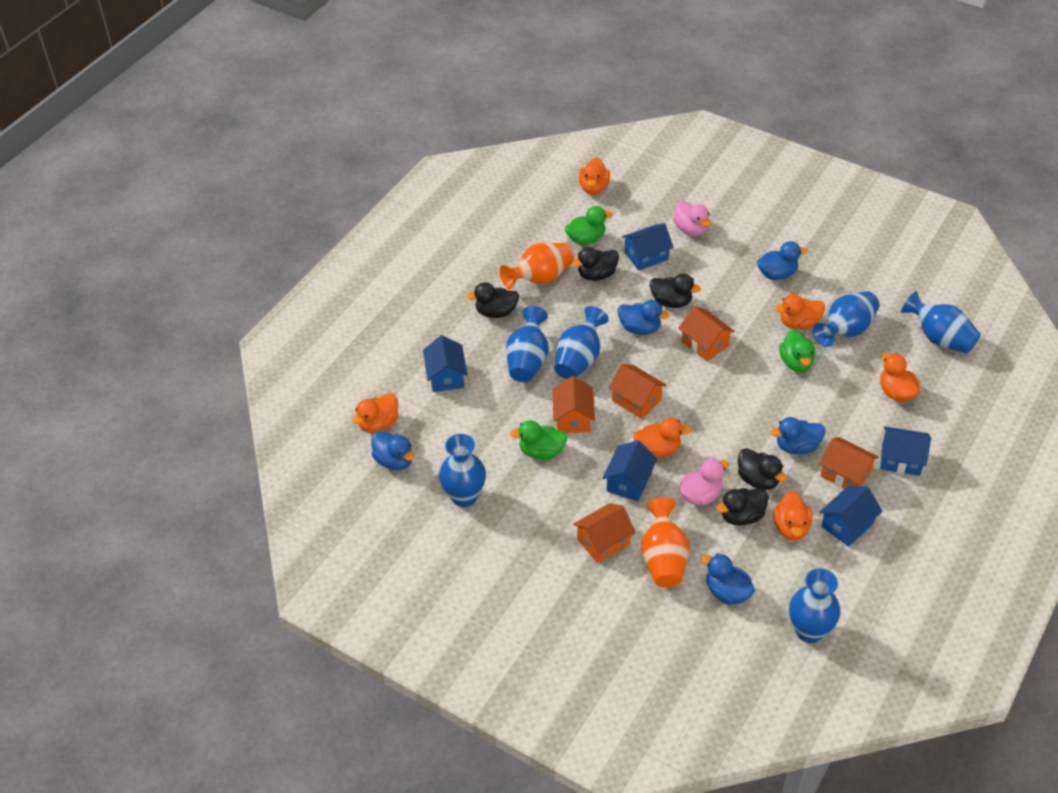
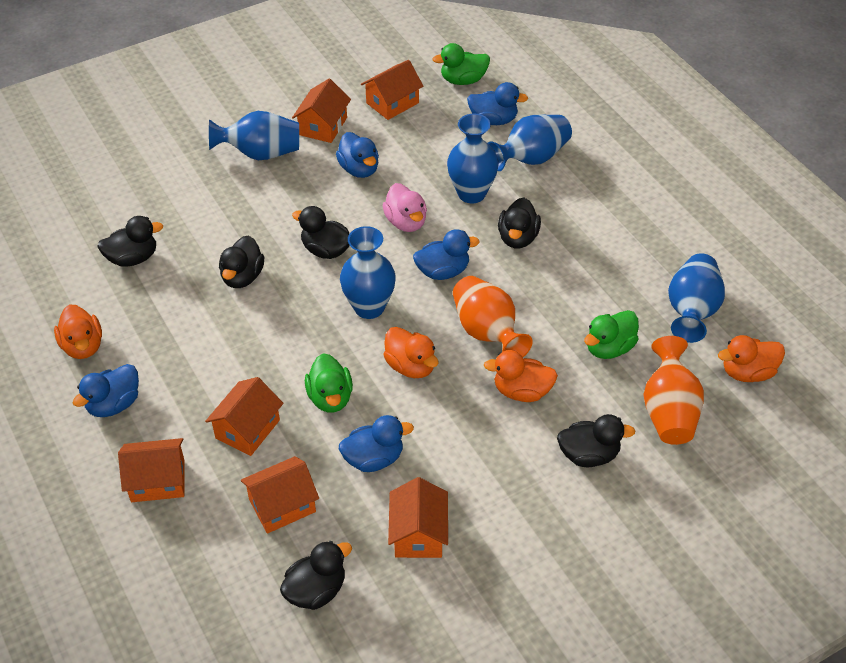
black duck: [467,282,519,318] [572,247,619,281] [650,274,701,308] [716,488,769,526] [738,448,787,490] = 5 -> [97,216,163,267] [219,236,264,288] [280,541,352,610] [292,206,350,259] [498,198,541,248] [557,414,635,467] = 6
blue house: [423,335,467,392] [602,440,658,501] [622,223,673,271] [820,486,882,547] [880,427,931,476] = 5 -> none = 0
blue vase: [439,434,486,507] [506,306,549,382] [554,306,609,379] [789,568,840,643] [813,291,880,347] [901,291,981,354] = 6 -> [209,111,299,160] [340,226,396,319] [447,114,499,203] [488,115,572,171] [668,253,725,343] = 5
orange duck: [352,393,398,433] [579,158,610,195] [633,418,691,458] [774,491,812,541] [775,294,825,330] [880,353,920,401] = 6 -> [54,304,102,359] [384,327,439,378] [484,350,558,402] [718,335,785,382] = 4
orange house: [552,376,595,433] [573,503,636,563] [608,364,667,419] [678,306,735,361] [819,437,879,488] = 5 -> [118,438,185,502] [205,377,283,456] [241,456,319,534] [292,79,351,143] [361,60,423,120] [388,477,448,558] = 6
pink duck: [673,201,711,236] [679,458,729,506] = 2 -> [383,183,427,232] = 1

